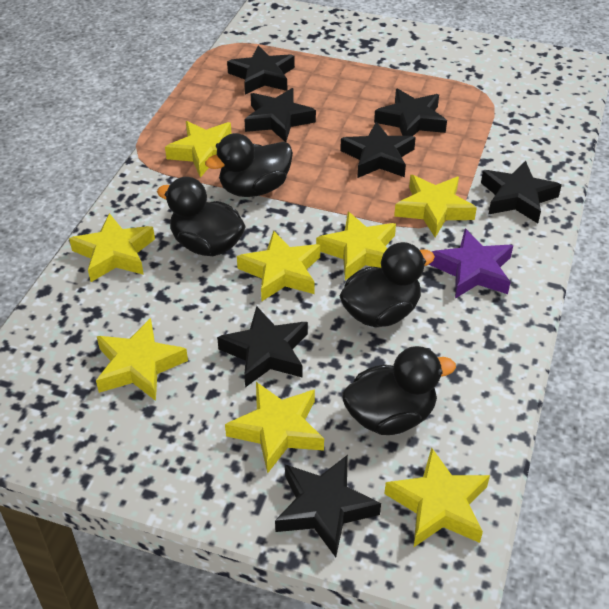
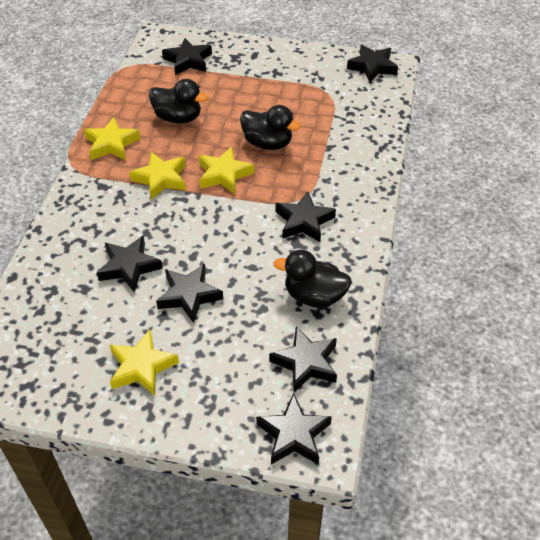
black duck: [157,177,246,256] [205,133,293,197] [340,242,435,327] [342,346,456,435] = 4 -> [149,79,208,124] [240,105,301,150] [274,250,352,308] = 3
purple star: [429,229,513,299] = 1 -> none = 0
yellow star: [69,213,155,282] [96,318,188,401] [165,121,232,178] [225,382,324,474] [237,230,320,301] [316,212,396,280] [384,448,490,547] [394,175,477,237] = 8 -> [84,117,140,160] [109,330,179,396] [129,152,186,200] [199,147,254,194] = 4

